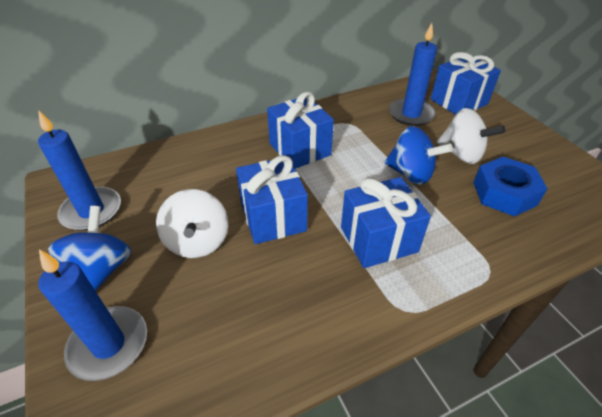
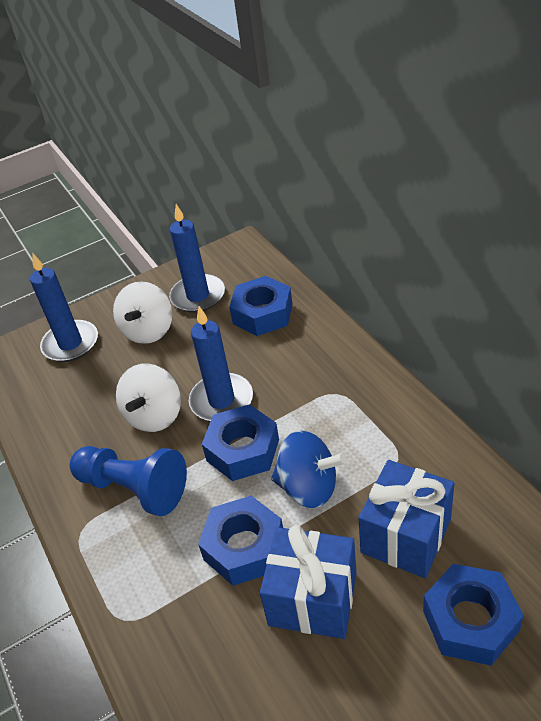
blue gift: [236,155,308,244] [267,92,334,169] [341,177,431,268] [431,52,501,115] = 4 -> [260,525,357,639] [358,460,455,578] = 2
blue nut: [473,157,548,216] = 1 -> [198,496,283,586] [202,404,279,481] [229,276,292,336] [423,564,524,666] = 4
blue pawn: none = 0 -> [70,446,187,516] = 1
blue spinning top: [48,206,132,291] [385,126,453,185] = 2 -> [271,430,347,508] = 1

